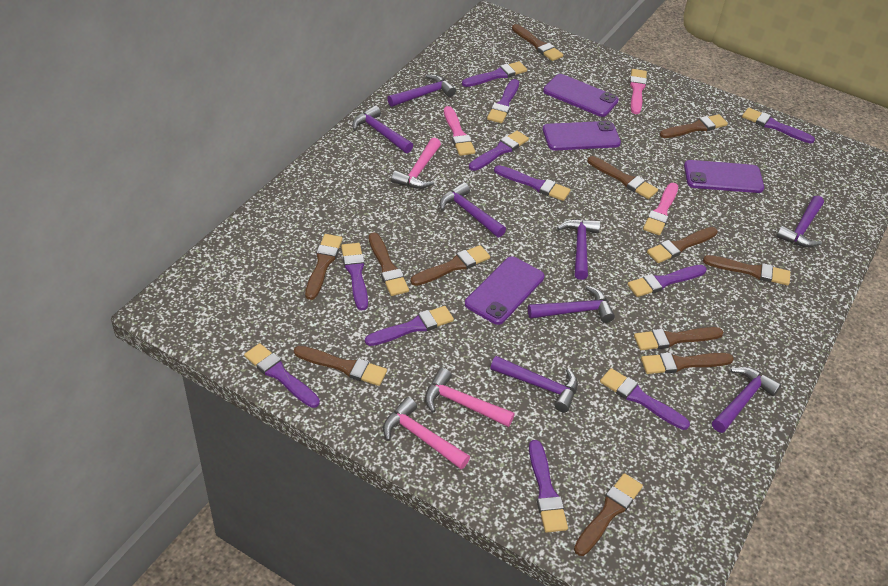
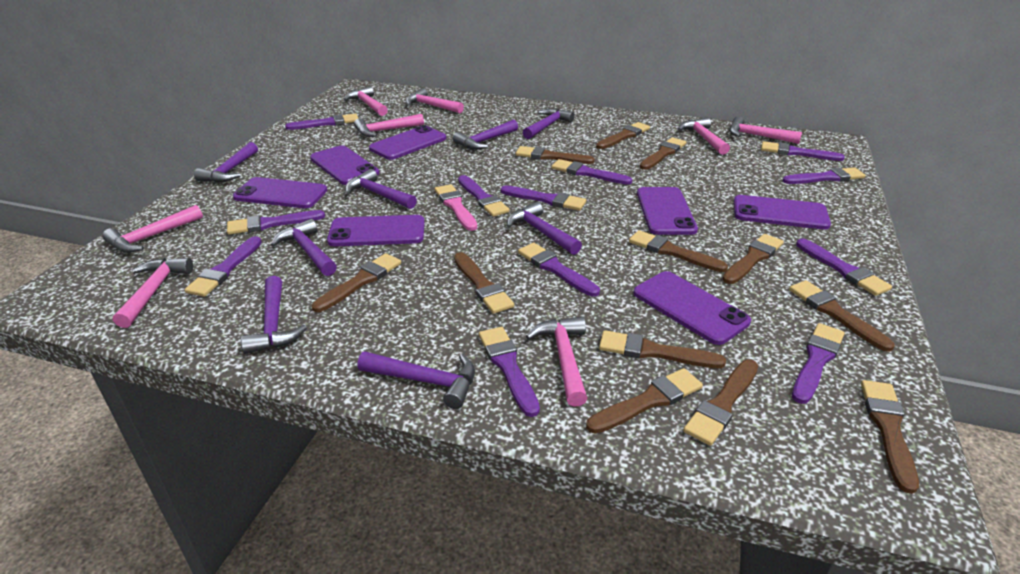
pink brush: [444,106,475,156] [630,69,647,114] [643,183,678,235] = 3 -> [435,184,477,231] = 1
pink hammer: [383,397,470,469] [391,138,441,189] [425,368,515,427] = 3 -> [102,205,203,253] [113,258,193,328] [343,86,388,116] [354,114,424,137] [406,88,464,113] [526,316,588,407] [678,117,730,155] [730,116,802,144] = 8
purple brush: [244,343,320,408] [341,243,368,310] [365,306,454,346] [462,61,527,87] [469,131,529,171] [487,79,519,123] [494,165,571,201] [529,440,568,533] [600,368,690,430] [628,265,707,297] [742,108,815,144] = 11 -> [184,236,262,297] [227,210,325,235] [285,114,358,130] [458,175,510,217] [479,327,540,417] [501,185,586,210] [518,243,600,297] [551,159,632,185] [761,141,845,161] [783,167,865,184] [792,323,845,404] [796,238,892,296] = 12
purple phone: [465,256,544,325] [543,74,619,117] [543,121,621,151] [684,160,764,193] = 4 -> [233,177,327,208] [310,145,379,185] [327,215,425,246] [369,125,446,160] [633,271,751,345] [637,187,698,235] [734,195,831,230] = 7

